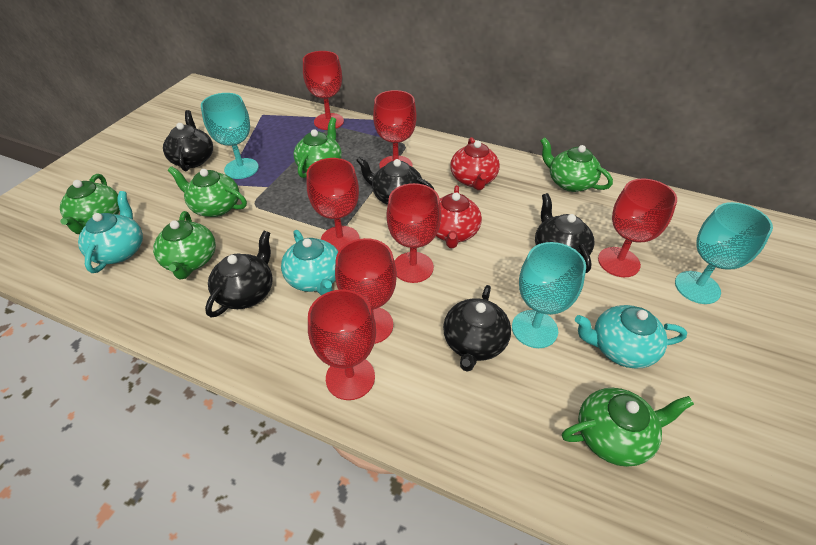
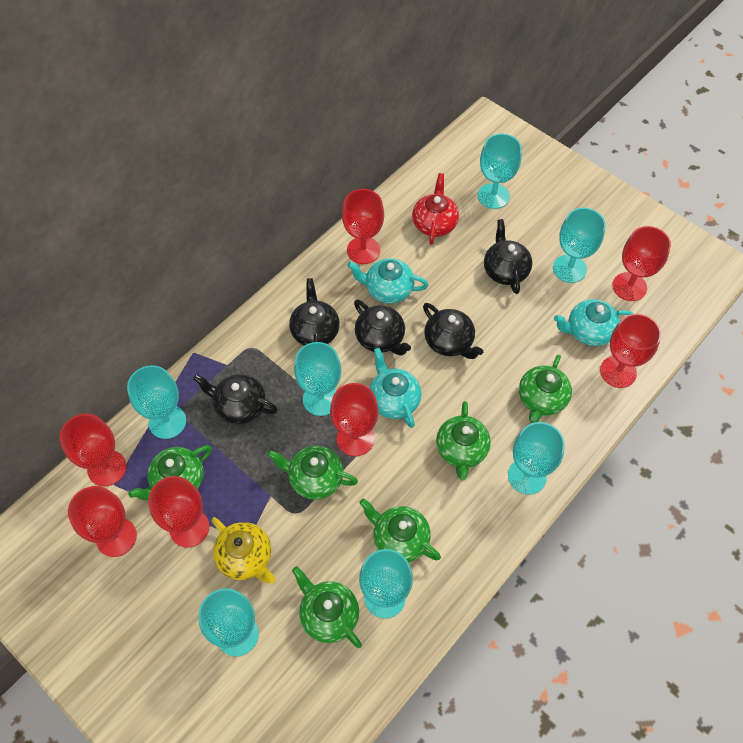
red teapot: [436,185,482,248] [450,137,500,190] = 2 -> [412,173,459,245] = 1
turquoise goblet: [201,93,259,179] [512,242,586,348] [675,202,773,304] = 3 -> [127,365,186,439] [198,588,259,657] [294,342,341,416] [359,549,413,618] [478,134,522,209] [508,422,565,495] [553,208,606,283] = 7
yellow teapot: none = 0 -> [211,517,276,583] = 1

